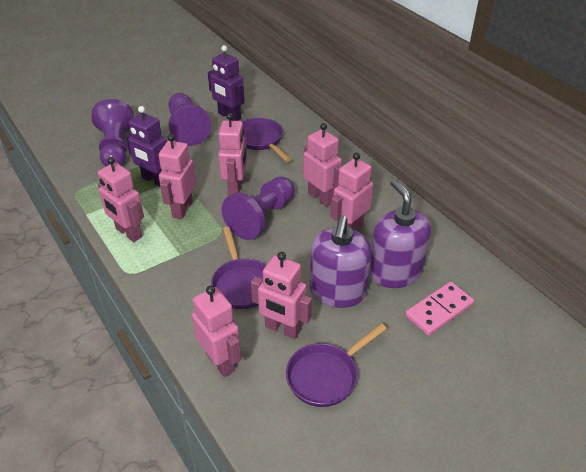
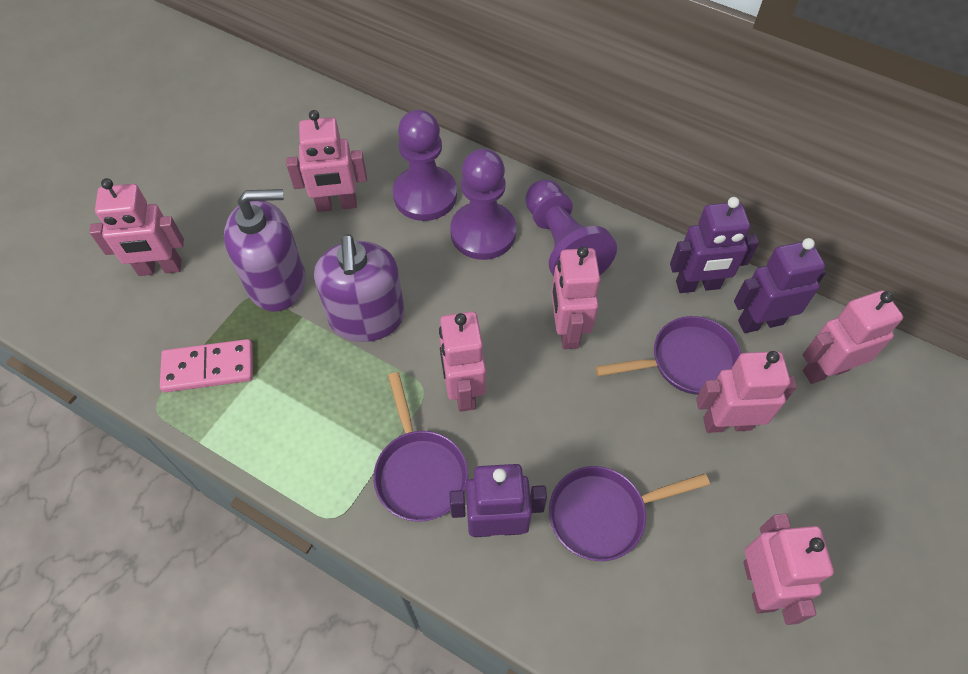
purple robot: [125,106,167,186] [208,45,245,121] = 2 -> [449,464,547,537] [670,197,759,293] [734,238,826,333] = 3

